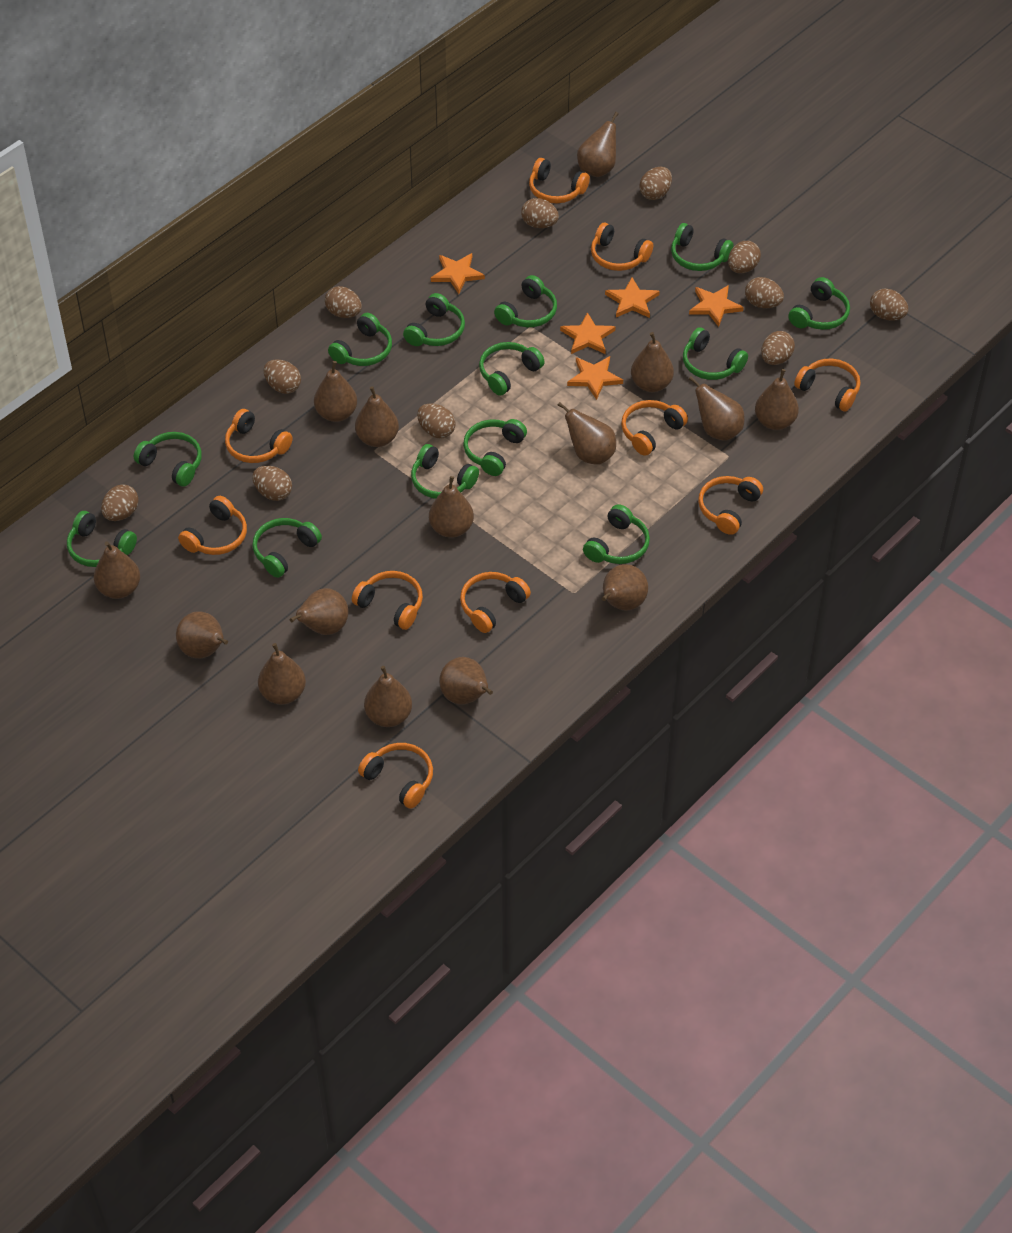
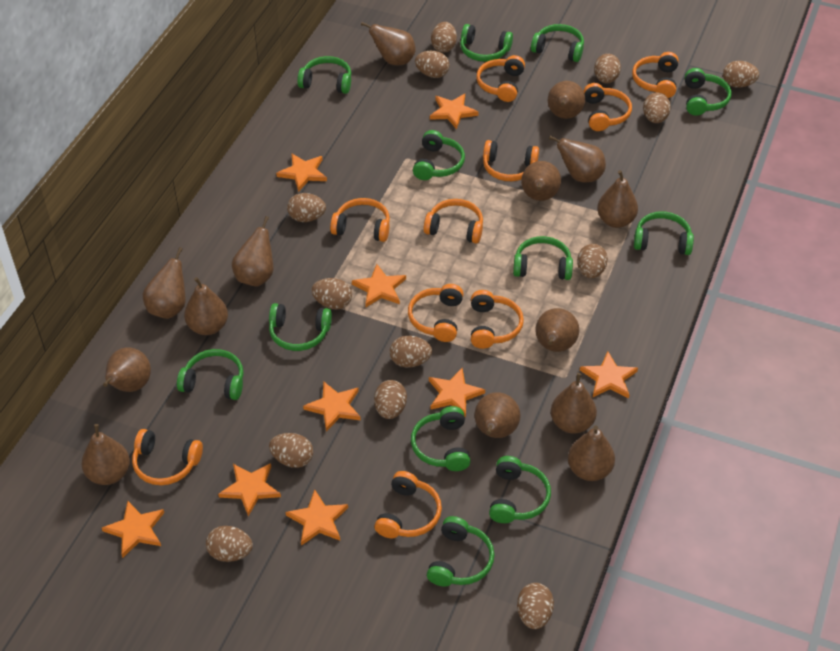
brown egg: [101,484,139,521] [252,466,292,501] [264,360,301,394] [325,286,362,318] [417,404,456,438] [521,198,559,228] [639,167,672,200] [728,241,761,273] [745,277,784,308] [761,331,795,365] [870,288,908,321] = 11 -> [206,526,253,562] [269,433,313,468] [287,193,326,222] [312,278,352,309] [374,380,407,419] [390,336,432,368] [415,51,450,78] [431,22,457,53] [517,583,554,629] [577,244,608,278] [594,54,621,83] [643,92,671,123] [723,61,759,88] = 13
brown pear: [94,541,140,599] [176,611,228,658] [258,643,306,705] [290,588,349,635] [314,361,357,422] [355,386,399,447] [364,666,412,727] [429,476,474,538] [439,657,493,705] [557,402,616,465] [577,112,619,177] [602,564,648,610] [631,332,674,392] [689,376,745,441] [755,369,799,430] = 15 -> [82,424,130,485] [103,347,151,392] [143,247,186,319] [184,277,228,335] [232,216,273,287] [361,22,416,65] [474,392,521,438] [521,161,561,201] [535,308,579,352] [548,81,585,119] [549,136,606,183] [551,373,597,434] [568,425,615,481] [597,170,638,228] = 14
green headphones: [67,511,137,567] [134,432,202,487] [252,518,322,578] [328,313,392,366] [403,293,465,346] [411,444,479,499] [463,419,527,476] [479,342,545,396] [494,275,557,327] [583,504,650,564] [671,223,733,271] [683,327,748,380] [788,277,850,330] = 13 -> [177,349,244,400] [269,303,332,351] [297,56,351,94] [411,406,470,471] [413,130,465,180] [427,516,495,587] [460,24,513,62] [489,456,551,523] [513,236,573,280] [531,24,584,62] [634,212,694,255] [685,68,732,116] = 12
orange star: [431,253,485,294] [560,312,615,354] [567,356,623,400] [605,278,660,318] [689,285,744,327] = 5 -> [102,501,164,558] [218,463,281,516] [276,153,327,192] [286,490,348,546] [303,381,361,432] [352,264,406,307] [429,368,485,417] [430,94,479,130] [580,352,638,398] = 9

